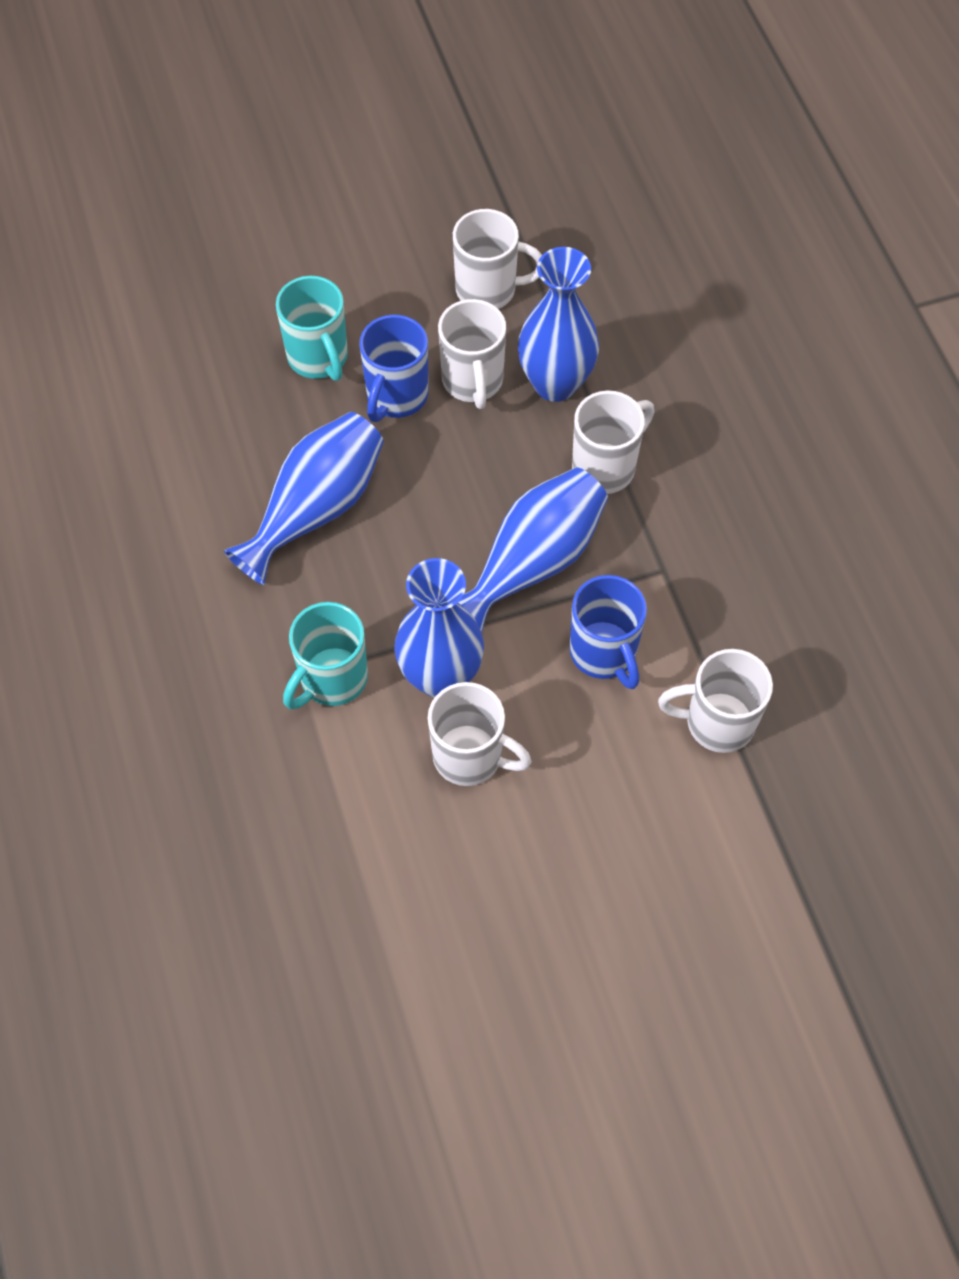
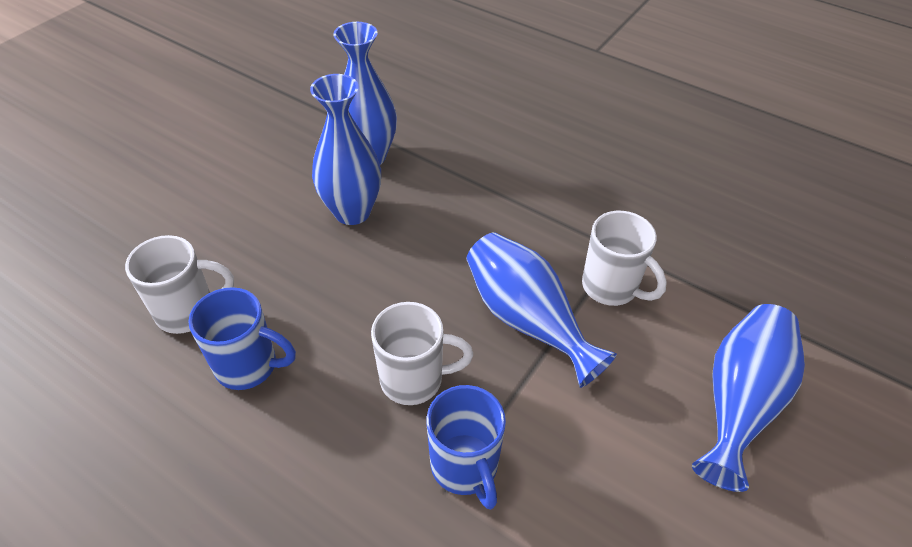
turquoise mug: [276,276,348,381] [283,602,368,709] = 2 -> none = 0
white mug: [428,682,532,786] [438,299,506,409] [453,209,542,309] [572,391,655,494] [658,649,773,753] = 5 -> [125,235,234,334] [371,302,473,405] [582,211,667,306] = 3

